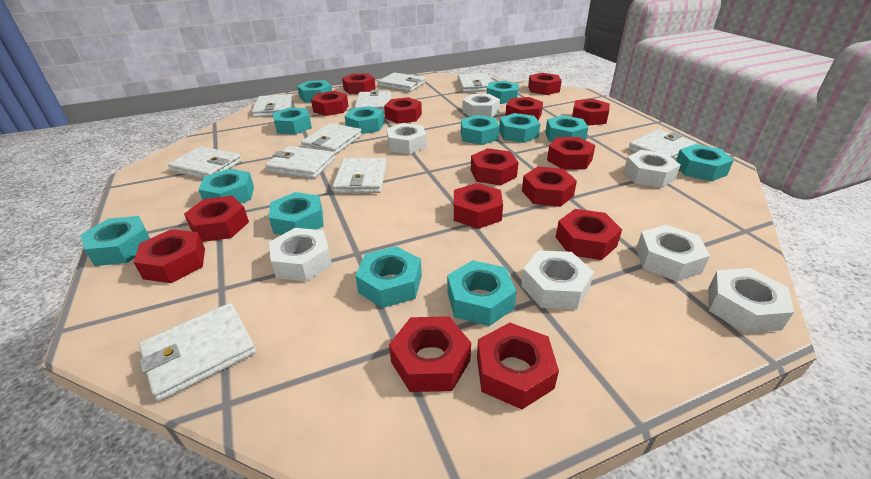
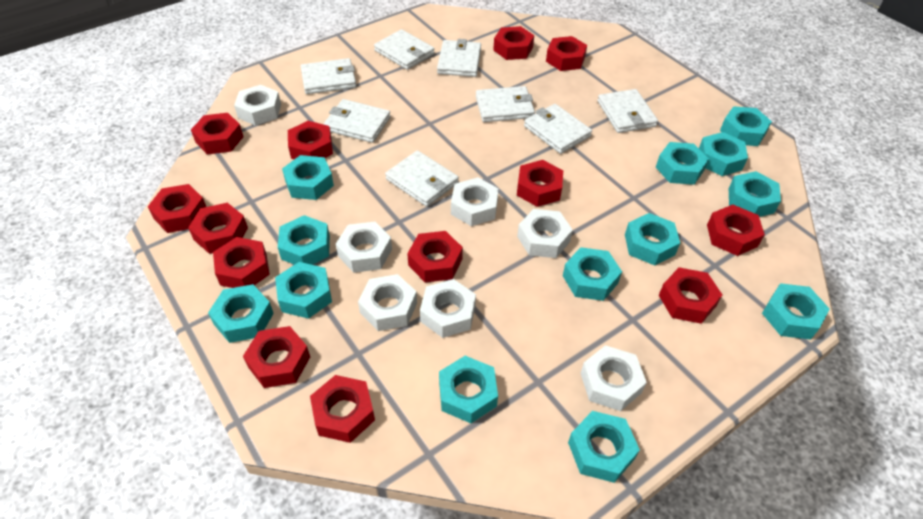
red nut: [133,229,205,283] [184,196,249,242] [311,91,348,116] [342,73,376,94] [384,97,422,124] [389,316,471,392] [454,183,503,229] [471,148,519,185] [477,323,559,409] [505,97,543,121] [522,166,577,207] [528,73,562,95] [547,137,595,170] [556,209,622,260] [572,99,610,126] = 15 -> [148,184,206,233] [188,203,248,254] [191,113,244,155] [213,237,270,288] [243,326,310,388] [288,121,333,159] [310,375,375,443] [407,231,463,283] [493,26,534,60] [517,160,563,207] [546,36,587,71] [659,267,722,324] [707,204,765,256] = 13
white wallet: [139,303,256,401] [168,146,242,179] [252,94,293,117] [265,146,335,179] [301,123,362,155] [333,158,387,193] [355,90,392,112] [378,72,425,92] [458,73,492,92] [628,129,696,160] = 10 -> [301,58,356,94] [324,99,391,143] [374,29,435,70] [385,150,459,207] [437,39,481,77] [476,86,535,122] [524,104,592,154] [598,89,658,133] = 8

